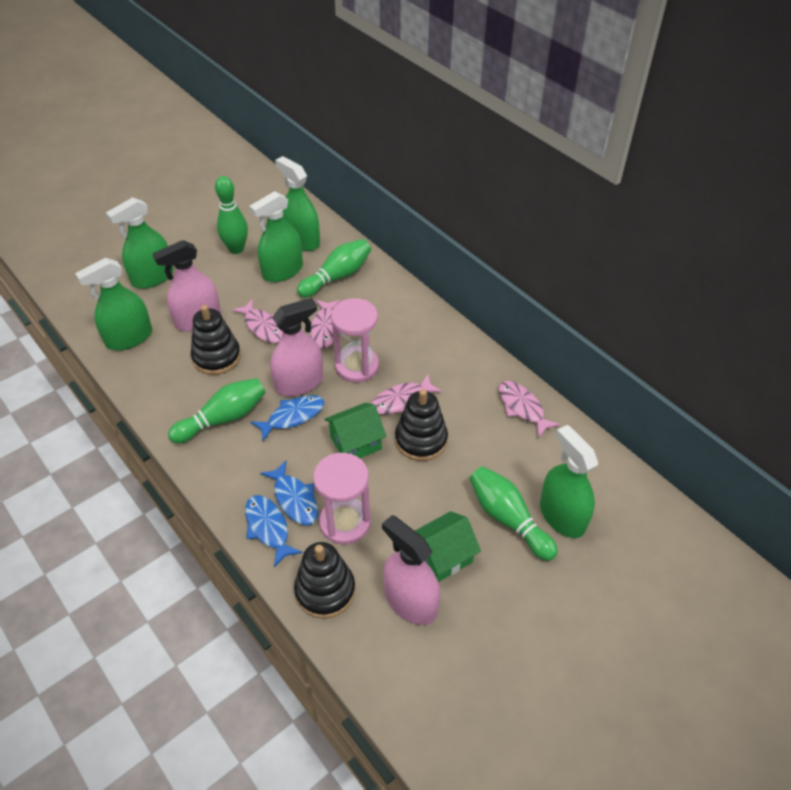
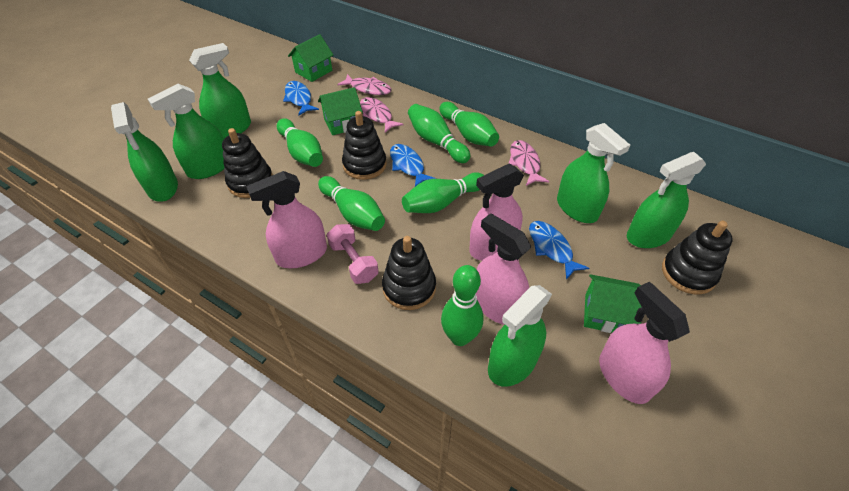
black stacking toy: [191,305,241,375] [294,542,355,619] [395,389,448,461] = 3 -> [222,128,273,198] [342,111,387,180] [382,236,436,310] [662,221,733,295] = 4
green bowling pin: [168,378,266,443] [215,176,248,254] [297,239,371,298] [470,466,558,561] = 4 -> [277,118,323,167] [318,176,385,231] [402,172,484,213] [408,104,471,163] [439,102,499,147] [441,265,483,346] = 6
green house: [324,403,386,458] [415,511,481,582] = 2 -> [288,34,333,82] [318,87,363,135] [584,274,642,333] = 3
green spray bottle: [75,258,152,350] [106,197,174,289] [249,191,303,282] [275,156,320,251] [540,425,598,538] = 5 -> [111,102,178,202] [148,84,224,179] [189,43,251,139] [488,285,552,387] [557,123,630,223] [627,152,706,248] = 6
pink dumbbell: none = 0 -> [327,224,379,284] = 1
pink fish: [232,299,283,343] [310,300,340,348] [371,374,442,414] [498,381,561,437] = 4 -> [337,74,392,95] [360,97,403,133] [509,140,549,186] = 3
pink hourglass: [313,453,371,545] [331,298,379,383] = 2 -> none = 0
pink spray bottle: [152,240,221,332] [270,298,323,396] [382,515,440,625] = 3 -> [246,171,327,268] [469,163,524,261] [476,213,531,325] [599,282,690,404] = 4

